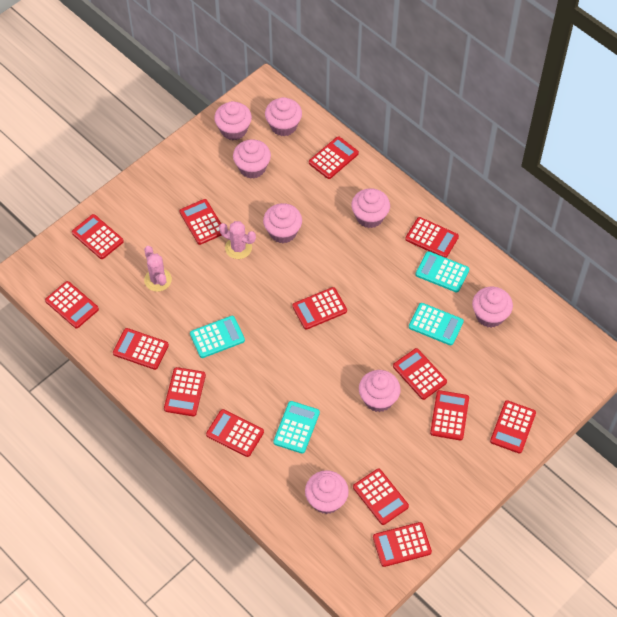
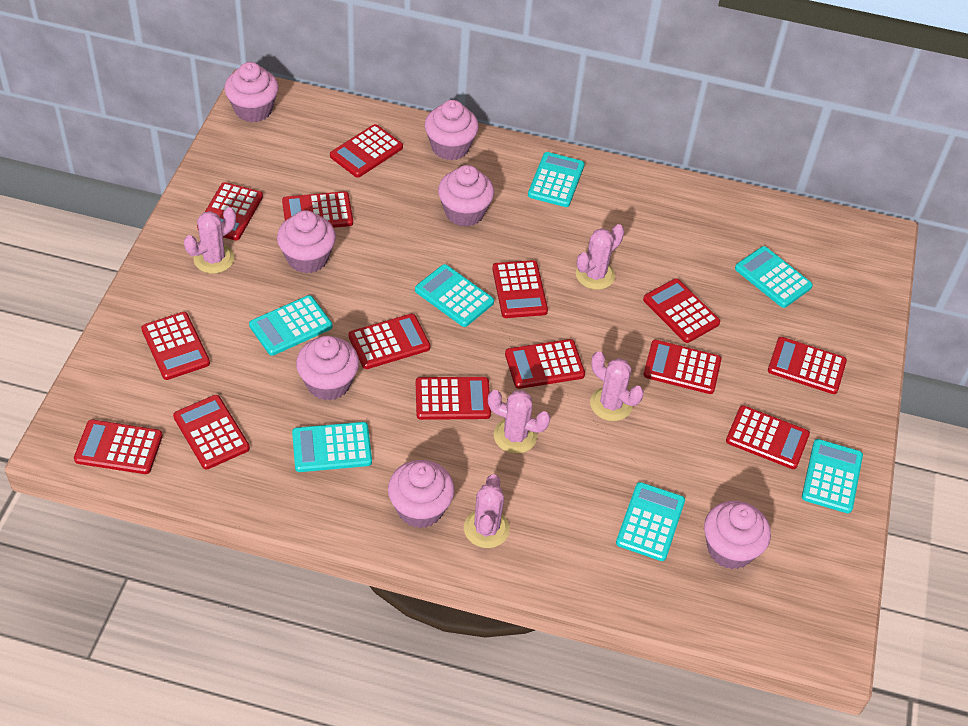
pink cactus: [144,246,172,292] [219,221,256,259] = 2 -> [184,207,236,274] [464,474,510,548] [488,390,551,454] [576,224,624,290] [590,351,644,421] = 5
pink cupcake: [214,101,252,140] [233,139,271,179] [263,203,302,243] [265,97,302,136] [305,470,349,514] [351,188,390,228] [359,370,401,412] [472,286,513,328] = 8 -> [225,62,279,122] [277,210,336,273] [296,336,359,401] [388,460,455,528] [425,100,479,160] [438,165,494,227] [704,501,771,569] = 7
turquoise calculator: [190,316,245,358] [273,401,320,454] [409,303,464,345] [416,251,469,293] = 4 -> [249,295,332,356] [292,422,372,472] [415,264,494,327] [528,152,585,207] [616,482,685,561] [735,246,813,308] [802,439,863,513] = 7

